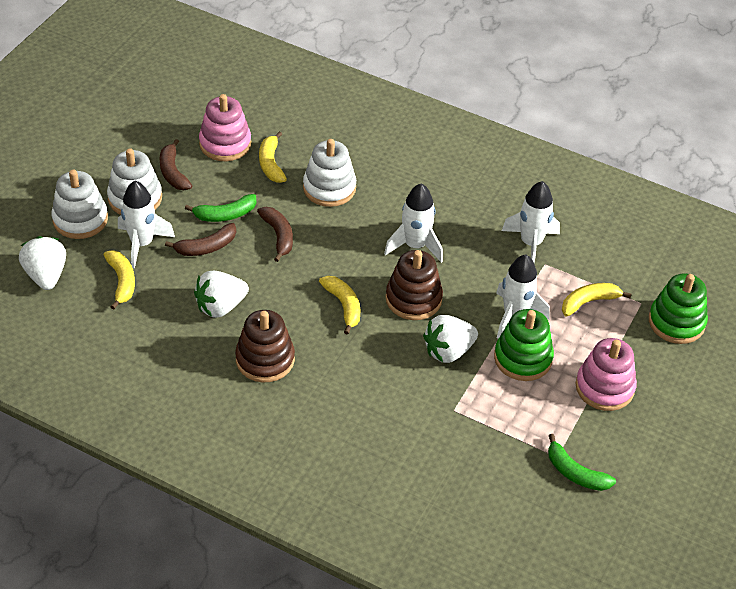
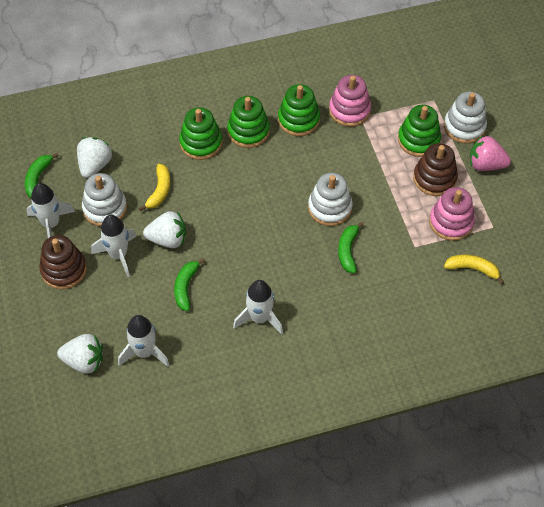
brown banana: [160,139,192,190] [165,223,236,256] [257,207,293,262] = 3 -> none = 0
green banana: [185,194,256,222] [548,434,616,491] = 2 -> [25,153,59,198] [174,258,205,311] [338,222,364,273] = 3
green stacking toy: [494,309,554,381] [649,273,708,344] = 2 -> [179,107,222,160] [227,96,270,148] [278,84,320,136] [398,105,441,157] = 4
pink strawberry: none = 0 -> [470,135,511,171] = 1
yellow banana: [104,250,135,309] [259,131,287,183] [319,276,360,335] [562,283,631,316] = 4 -> [139,164,170,211] [444,255,504,284] = 2

